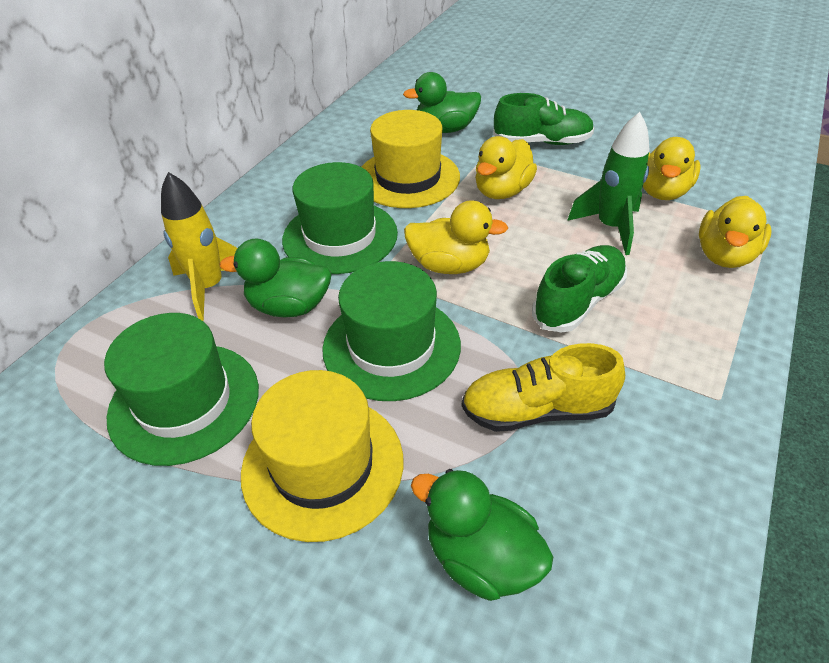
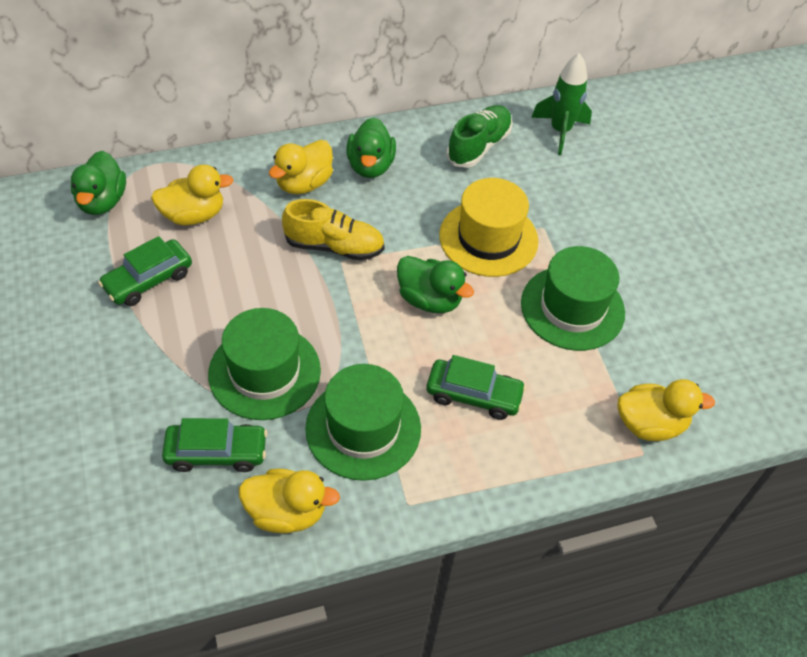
green car: none = 0 -> [98,236,192,306] [162,418,267,472] [426,355,526,420] = 3
green shoe: [493,93,594,145] [532,245,627,333] = 2 -> [447,105,513,168] = 1
yellow hat: [241,370,403,542] [361,110,460,208] = 2 -> [439,178,538,277] = 1
yellow rocket: [161,172,237,321] = 1 -> none = 0

